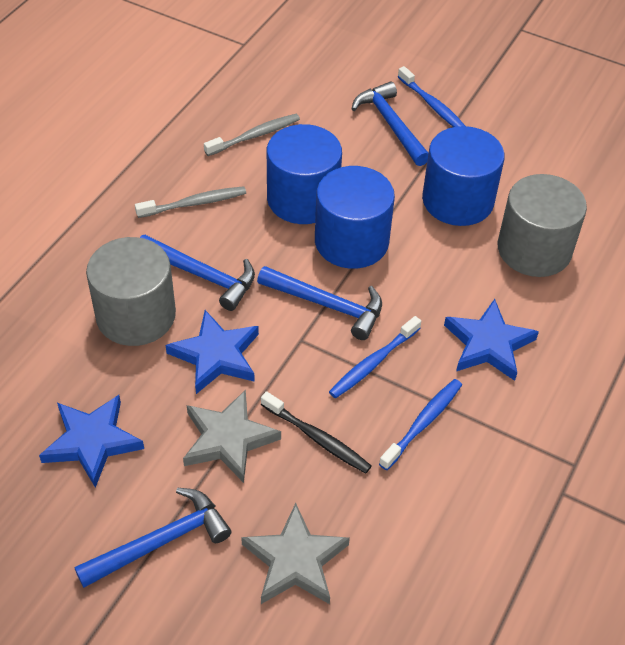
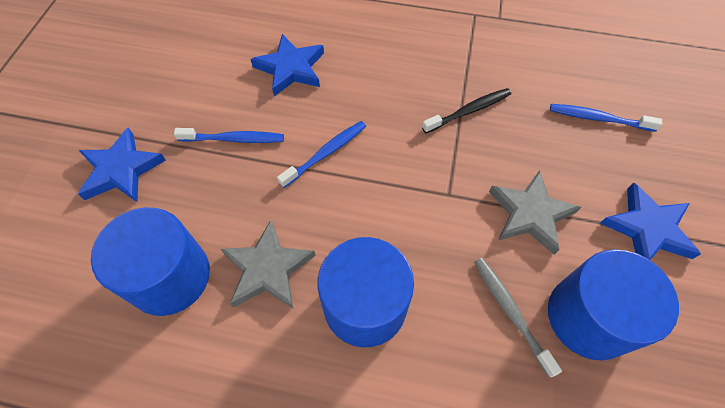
blue hammer: [74,488,232,588] [140,235,255,311] [257,266,382,340] [351,82,428,166] = 4 -> none = 0
grey cylinder: [86,237,176,346] [498,174,587,277] = 2 -> none = 0
grey toothbrush: [135,186,246,218] [204,114,300,156] = 2 -> [474,258,562,377] = 1

